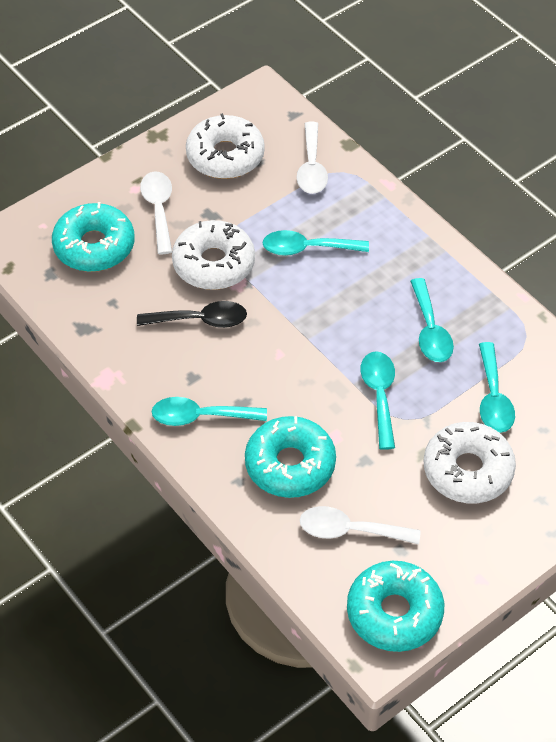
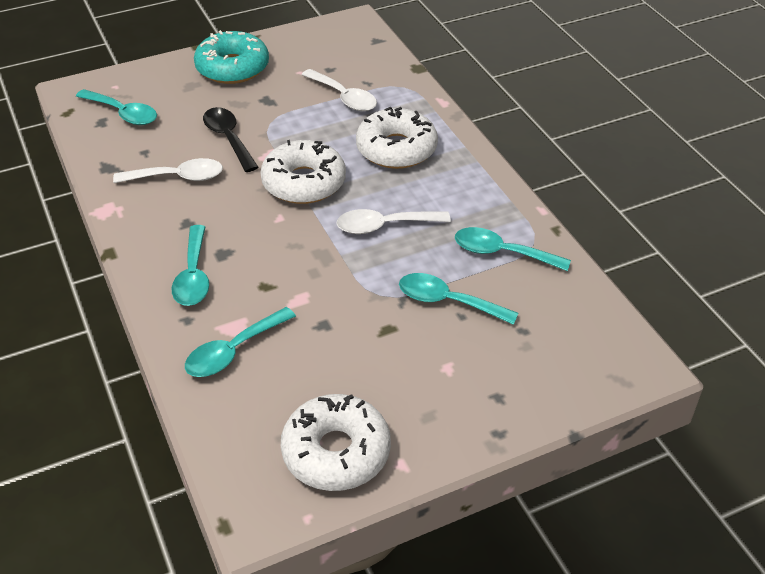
turquoise donut: [52,202,135,272] [245,416,336,498] [347,561,444,652] = 3 -> [194,30,269,84] = 1

